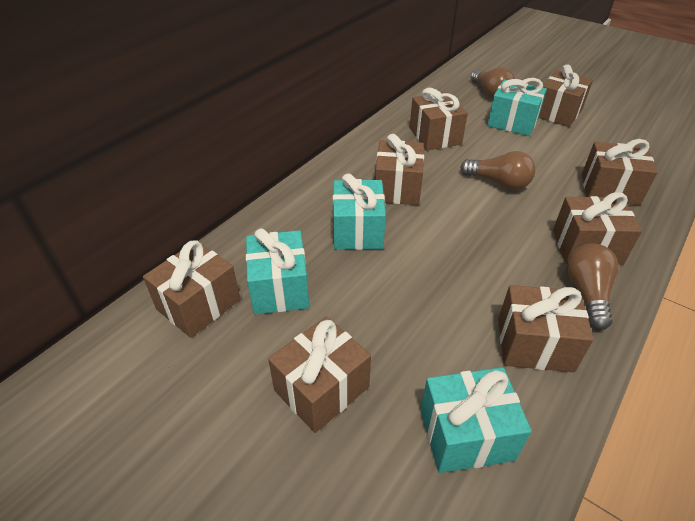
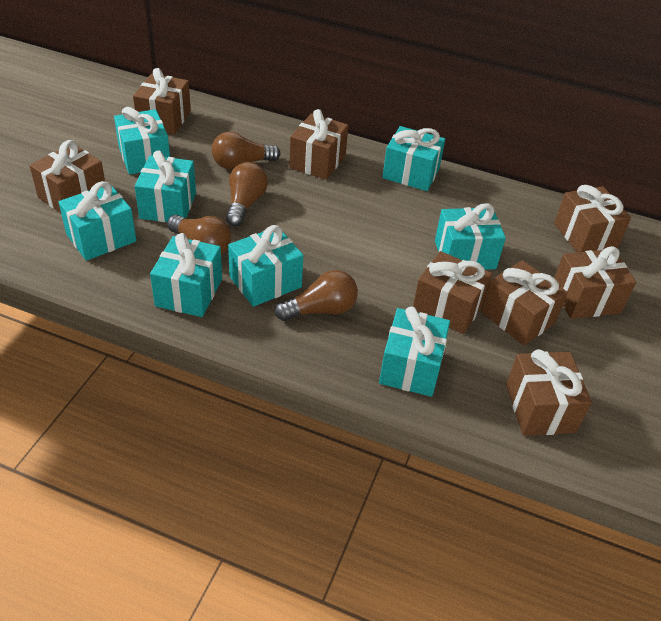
brown light bulb: [460,151,536,190] [471,67,515,99] [566,243,619,330] = 3 -> [167,215,232,255] [211,132,281,169] [226,162,268,227] [275,270,358,321] = 4
turquoise gift: [246,228,309,315] [333,174,386,250] [421,367,532,473] [487,78,547,136] = 4 -> [59,181,136,261] [114,107,170,175] [135,150,196,222] [150,233,222,317] [228,225,303,307] [379,306,450,397] [382,126,445,191] [435,203,506,270] = 8

